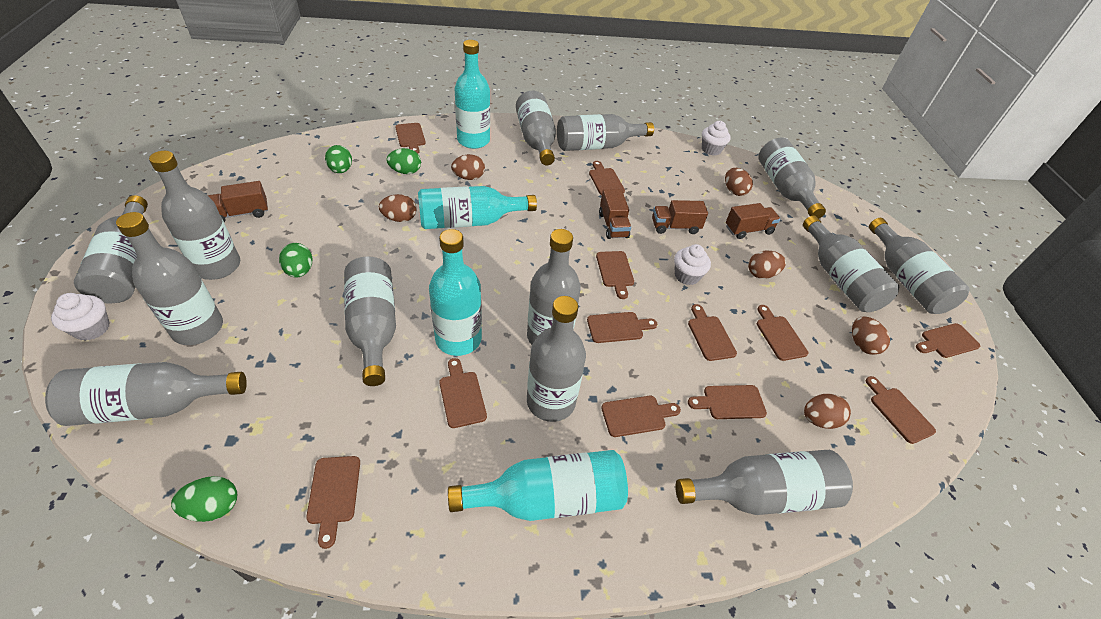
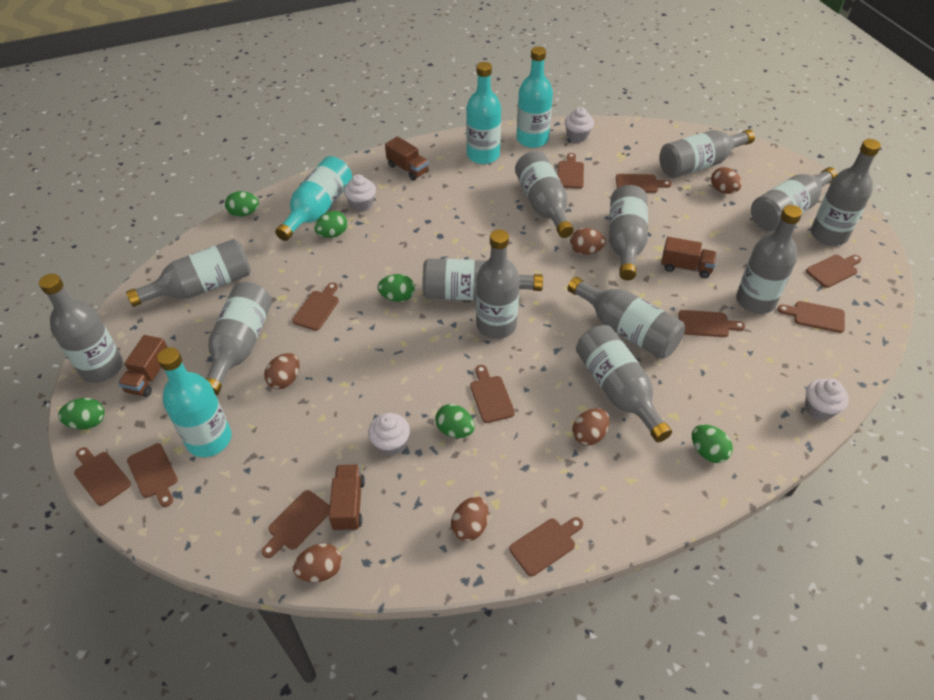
brown cutting board: [306,456,360,549] [395,123,426,154] [439,358,487,428] [587,312,657,343] [589,161,625,195] [596,251,634,299] [601,396,681,437] [688,304,737,361] [688,385,767,419] [757,305,808,361] [866,376,936,444] [916,323,980,358] = 12 -> [74,447,131,506] [127,443,178,507] [262,490,330,558] [292,282,339,331] [470,365,515,423] [509,517,583,576] [558,153,584,189] [616,174,672,193] [678,310,745,337] [777,301,845,333] [806,255,861,288] = 11
green egg: [171,476,237,522] [279,243,312,278] [325,145,352,173] [386,148,421,174] = 4 -> [58,398,105,430] [225,191,259,217] [315,211,347,238] [377,274,415,302] [435,404,475,438] [692,425,733,463] = 6
white cupcake: [51,293,110,341] [674,244,711,285] [702,121,731,156] = 3 -> [344,174,376,212] [368,413,410,456] [565,107,594,143] [805,379,849,421] = 4

